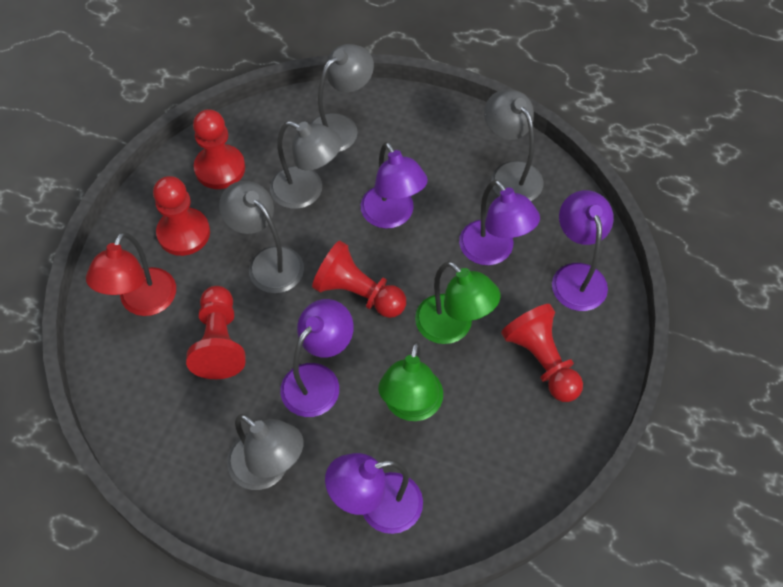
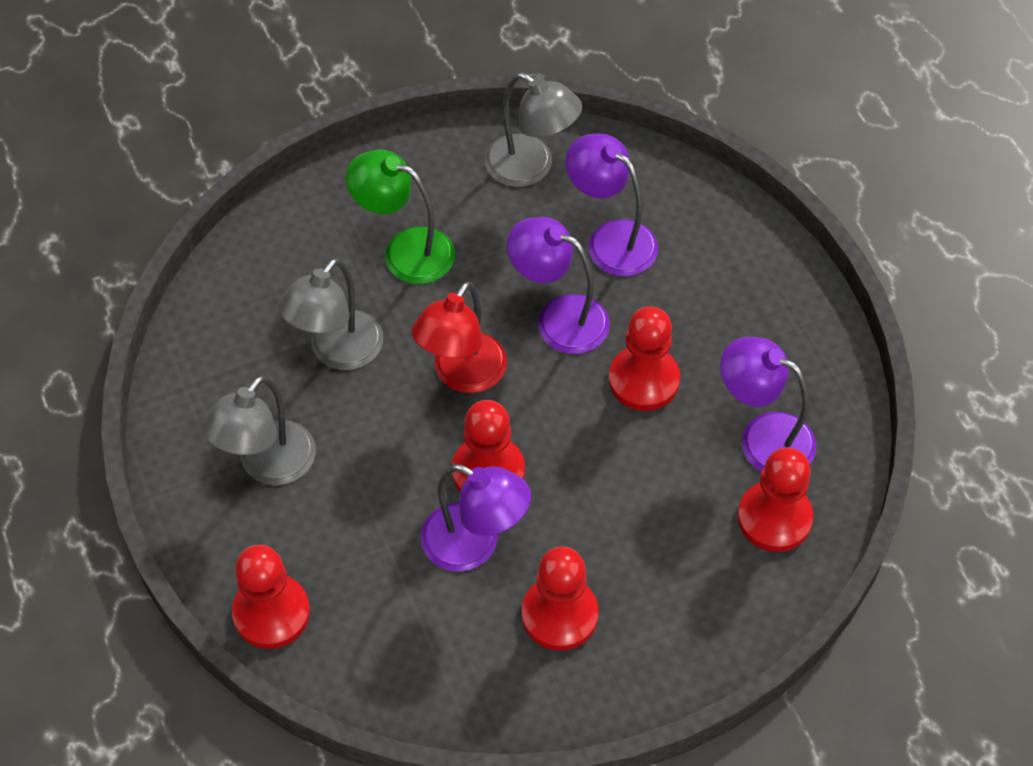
green lamp: [378,341,443,421] [415,261,501,344] = 2 -> [346,150,455,284] = 1
grey lamp: [219,181,304,293] [227,414,304,490] [270,121,342,209] [310,44,374,152] [484,90,544,201] = 5 -> [202,376,316,485] [278,258,383,370] [485,73,582,187] = 3
purple lamp: [280,299,354,417] [325,453,423,534] [361,142,428,229] [459,180,540,265] [552,190,614,311] = 5 -> [420,464,531,572] [507,217,610,354] [566,134,658,276] [720,337,816,472] = 4

